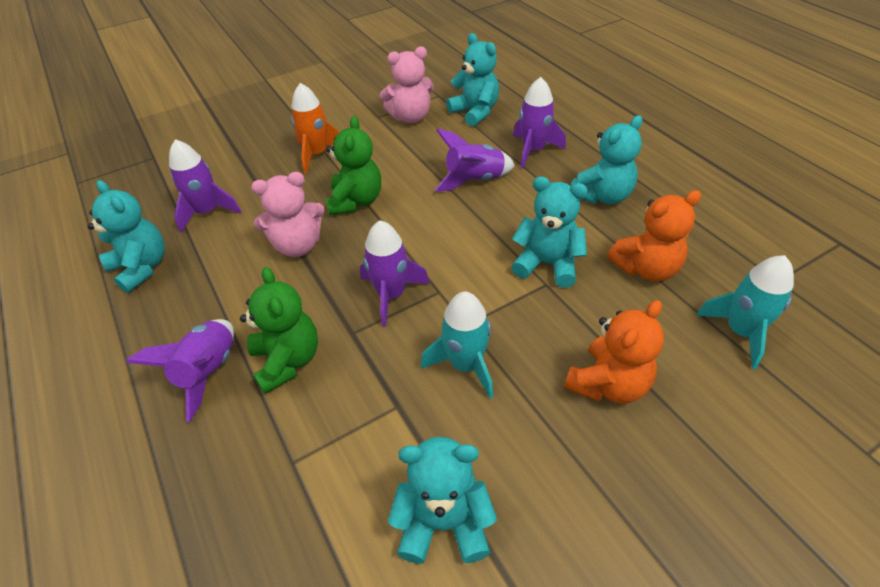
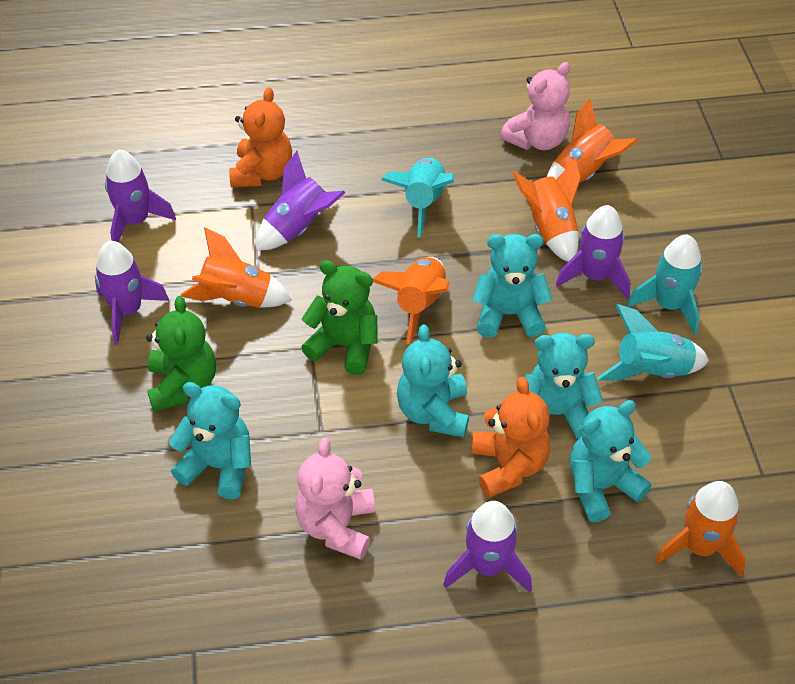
orange rocket: [291,83,340,174] = 1 -> [180,227,291,308] [373,257,450,344] [512,158,581,262] [547,98,639,183] [655,481,746,577] = 5
turquoise rocket: [421,292,493,399] [696,255,794,369] = 2 -> [381,158,454,237] [597,304,709,381] [627,235,702,335] = 3

